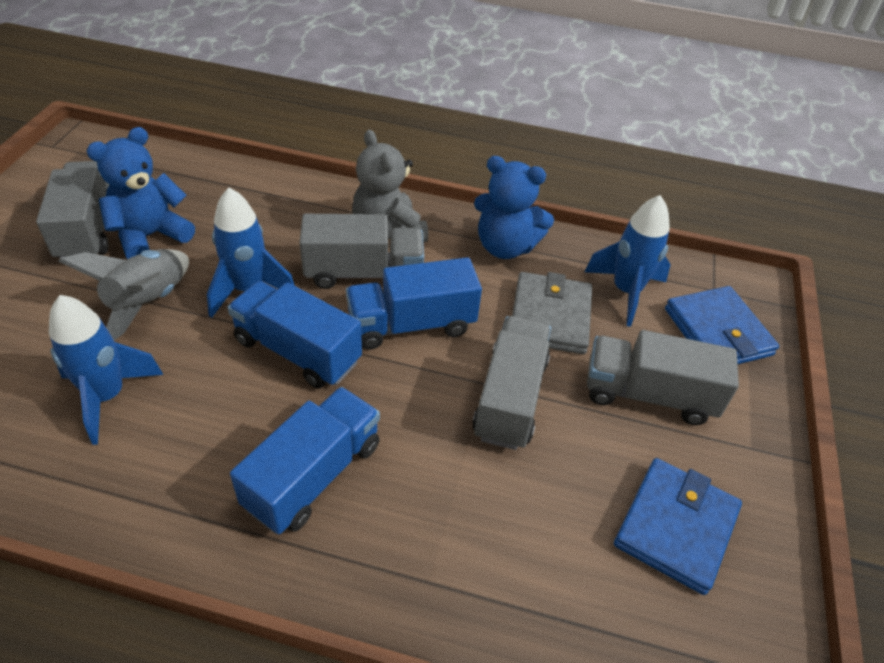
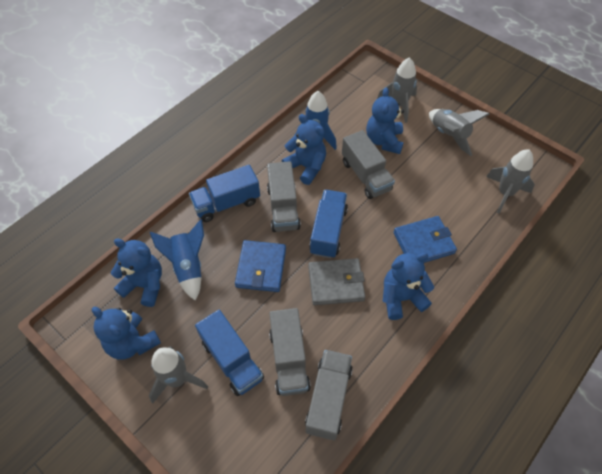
blue rocket: [49,295,164,445] [207,188,295,318] [585,195,671,327] = 3 -> [150,219,204,301] [295,91,337,150] = 2
blue teddy bear: [87,127,195,259] [474,156,554,259] = 2 -> [92,307,161,360] [111,238,162,307] [282,114,326,185] [366,88,404,154] [383,253,434,320] = 5
grey rocket: [58,249,189,340] = 1 -> [149,346,208,404] [377,57,417,123] [429,109,490,156] [486,149,535,213] = 4
grey teddy bear: [352,130,428,242] = 1 -> none = 0

